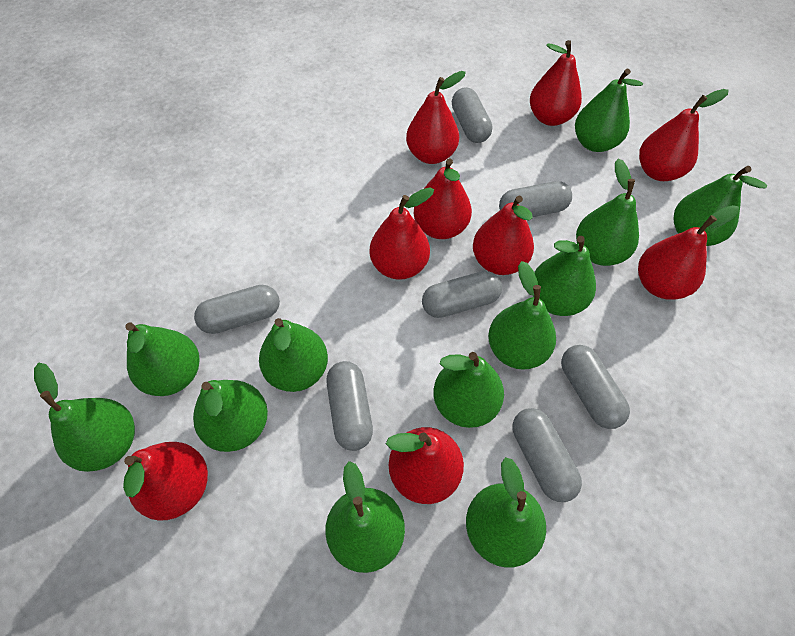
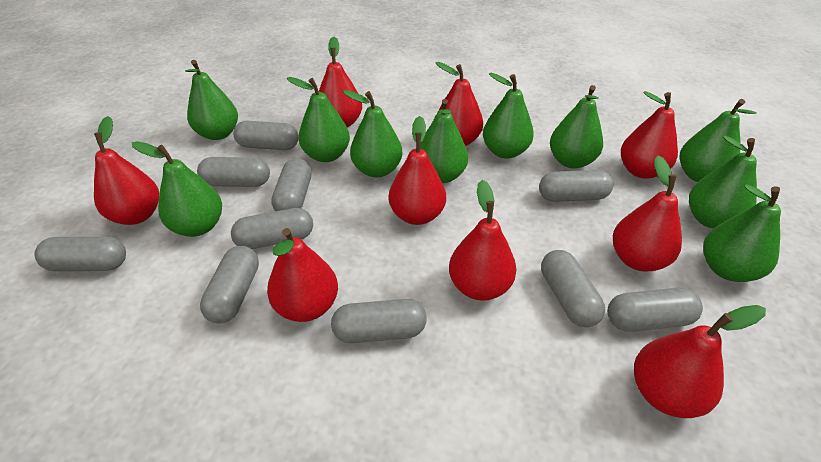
green pear: [34,363,135,472] [125,322,200,396] [193,380,268,452] [259,318,328,392] [325,461,405,573] [433,352,504,428] [466,457,546,568] [488,261,556,370] [533,236,596,316] [575,69,643,152] [576,159,639,266] [673,166,767,246] = 12 -> [132,141,222,237] [185,60,238,140] [287,77,350,162] [343,90,403,178] [420,99,468,183] [483,73,534,159] [550,85,603,169] [680,99,757,182] [689,135,757,229] [703,184,781,282] = 10
grey capsule: [194,285,280,334] [327,361,373,451] [422,271,502,318] [452,87,492,143] [499,181,572,217] [513,408,582,502] [561,345,630,429] = 7 -> [34,237,126,271] [197,157,270,187] [200,246,259,324] [231,208,313,249] [233,121,299,150] [271,158,311,211] [331,299,427,343] [539,170,613,202] [541,250,605,327] [608,288,703,332] = 10

